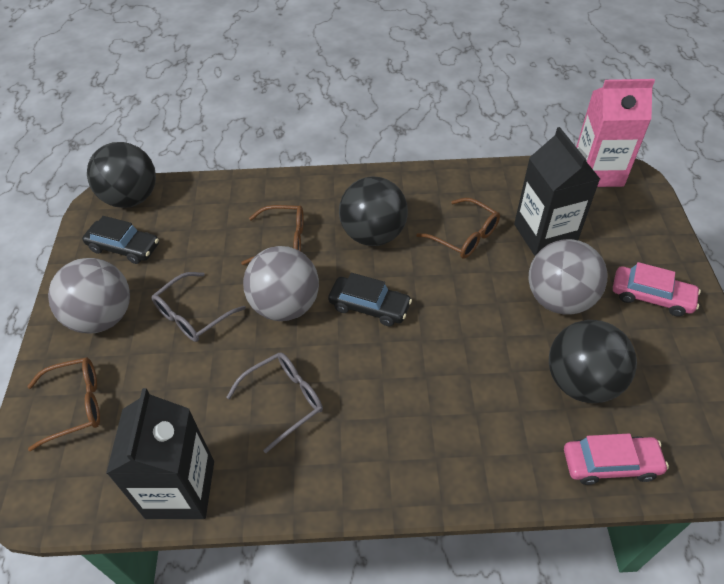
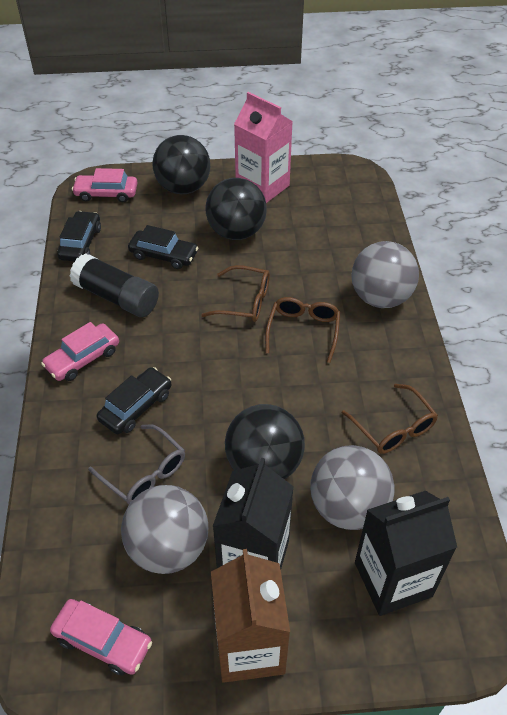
black car: [82,216,159,264] [328,273,412,326] = 2 -> [57,211,101,262] [97,367,172,434] [128,225,198,269] = 3
black glue stick: none = 0 -> [70,253,159,317] = 1
brown carton: none = 0 -> [211,549,290,683] = 1
grey glasses: [151,272,246,342] [226,352,323,453] = 2 -> [88,424,185,504] = 1
pink car: [564,434,669,485] [613,262,701,317] = 2 -> [41,322,119,381] [50,599,152,675] [72,168,138,202] = 3

